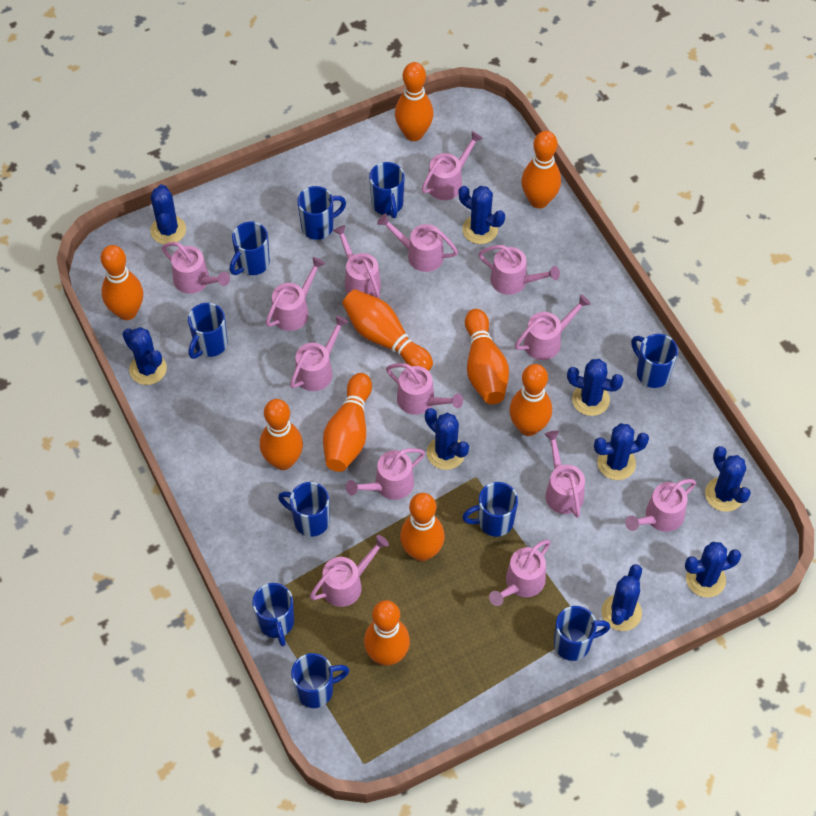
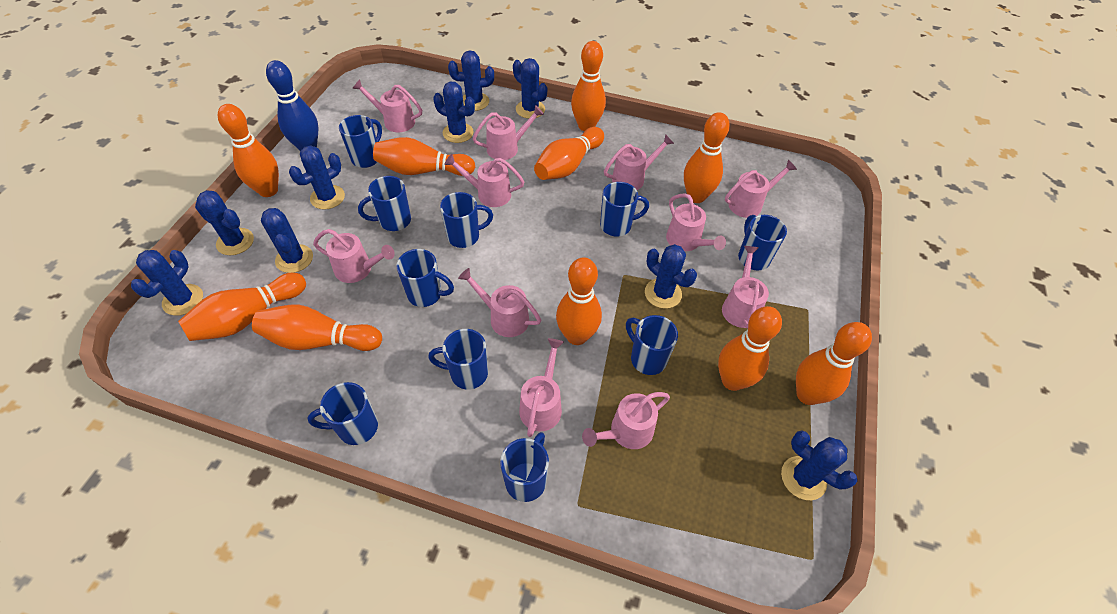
blue bowling pin: none = 0 -> [266,60,318,151] = 1
pink watering can: [162,242,230,294] [266,257,325,331] [290,315,348,391] [310,535,389,607] [333,225,381,298] [346,448,425,500] [377,213,458,272] [386,363,463,415] [422,131,483,200] [478,245,560,295] [489,540,551,606] [515,294,591,360] [544,431,585,518] [625,479,696,532] = 14 -> [313,229,395,283] [352,79,422,132] [444,154,524,207] [458,268,541,337] [472,105,544,160] [519,338,564,437] [582,392,670,449] [604,134,674,190] [666,193,726,251] [722,246,769,329] [725,160,797,218] = 11

